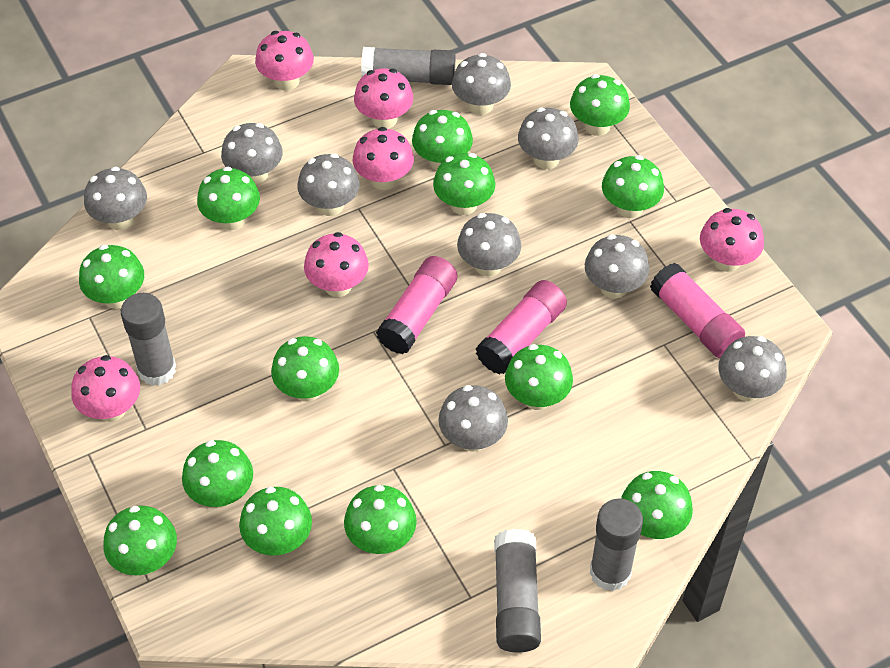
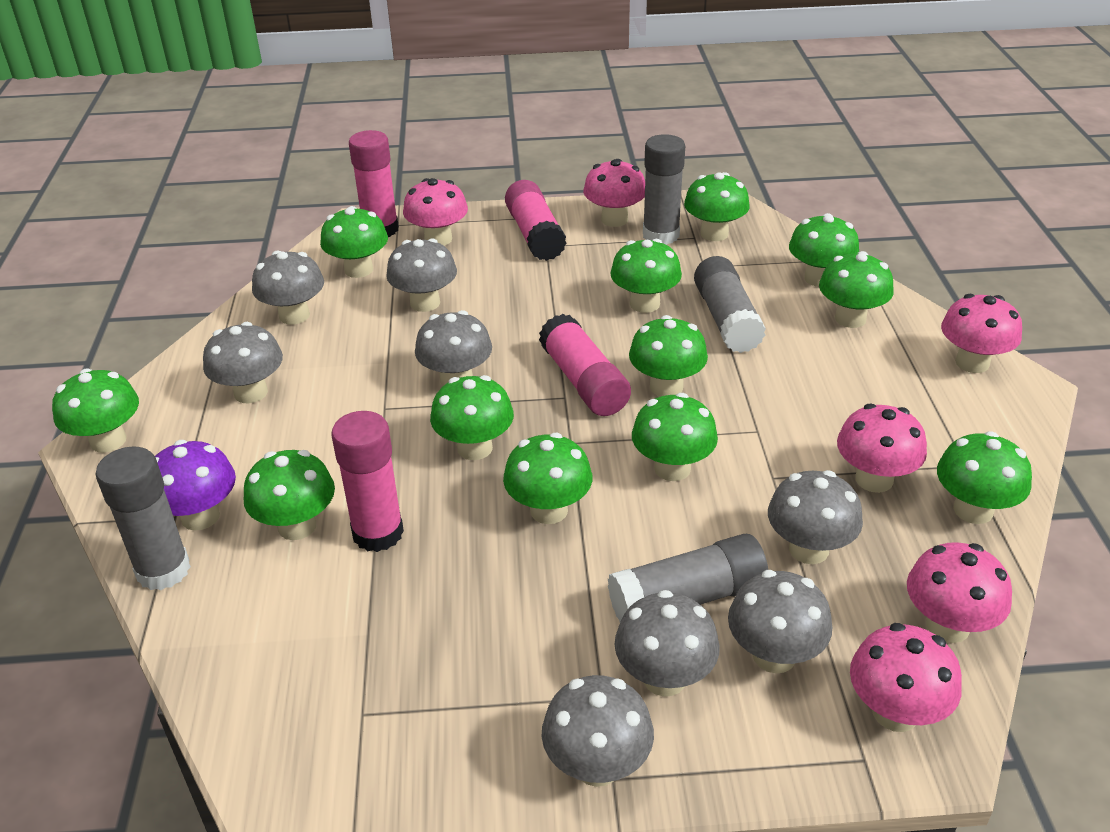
green mushroom: [79,245,144,309] [103,506,177,575] [182,440,253,508] [197,167,260,230] [239,487,312,556] [271,336,339,402] [344,485,417,554] [412,110,473,170] [433,153,495,215] [505,344,573,410] [570,74,630,136] [602,155,664,218] [621,471,693,539] = 13 -> [52,369,139,453] [244,450,335,540] [320,206,388,278] [430,375,514,460] [503,433,592,524] [610,239,682,313] [629,315,708,397] [632,393,718,481] [684,172,750,241] [789,213,859,287] [819,251,894,328] [937,431,1032,524] = 12
grey mushroom: [84,167,147,230] [221,123,283,184] [298,153,360,216] [438,385,508,452] [452,53,511,115] [457,213,521,276] [518,107,579,169] [585,234,649,299] [718,336,787,402] = 9 -> [203,322,283,403] [252,251,324,324] [386,238,457,312] [415,310,492,387] [542,675,654,787] [614,590,720,697] [728,570,832,673] [768,470,863,564] = 8
pink glue stick: [376,256,458,354] [476,280,567,375] [650,263,745,358] = 3 -> [331,411,404,552] [349,130,399,237] [505,180,567,261] [539,314,631,416] = 4
purple mushroom: none = 0 -> [155,440,236,531] = 1

